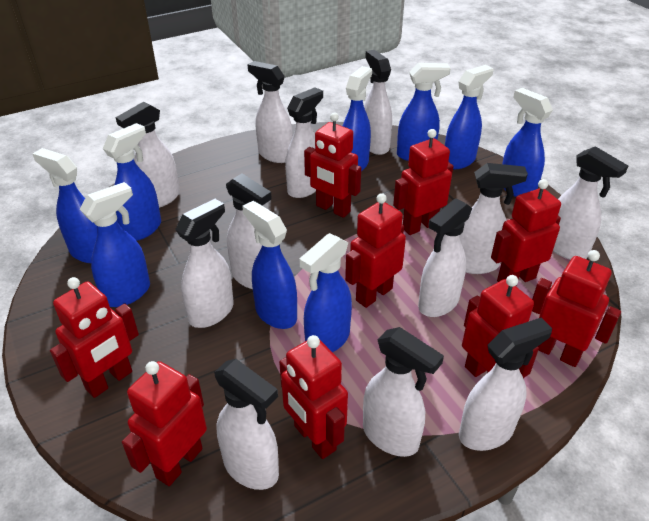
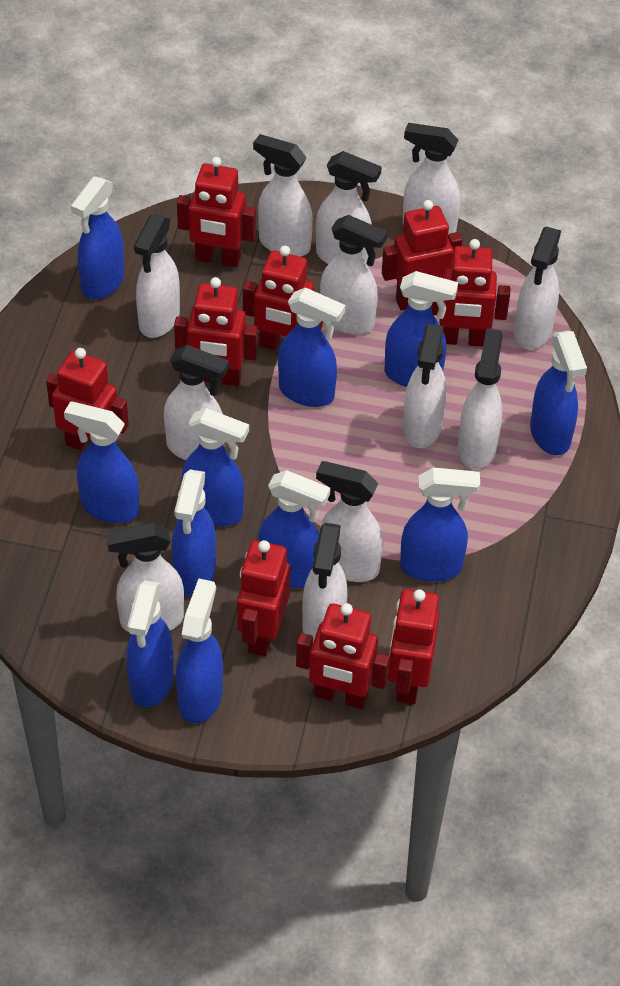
blue spray bottle: [33,148,97,263] [80,182,150,307] [103,123,161,241] [242,201,297,329] [300,233,352,352] [343,66,372,171] [397,63,451,161] [445,65,493,169] [502,88,553,197] = 9 -> [64,401,139,523] [71,176,125,299] [126,580,174,707] [171,469,216,596] [176,579,223,723] [182,408,249,526] [258,470,331,588] [278,287,346,407] [385,271,458,387] [400,467,480,582] [530,331,587,455] = 11

